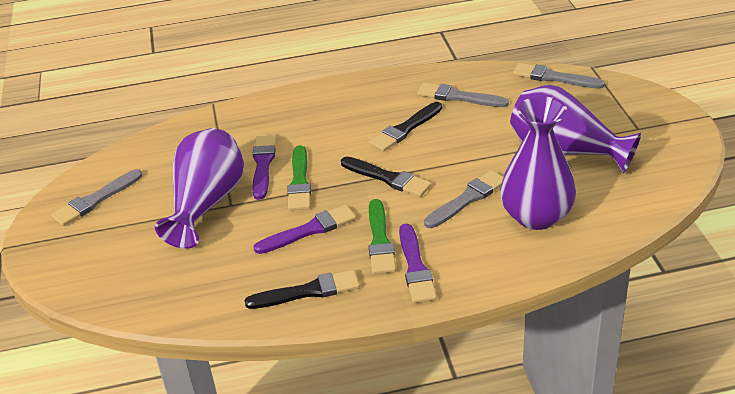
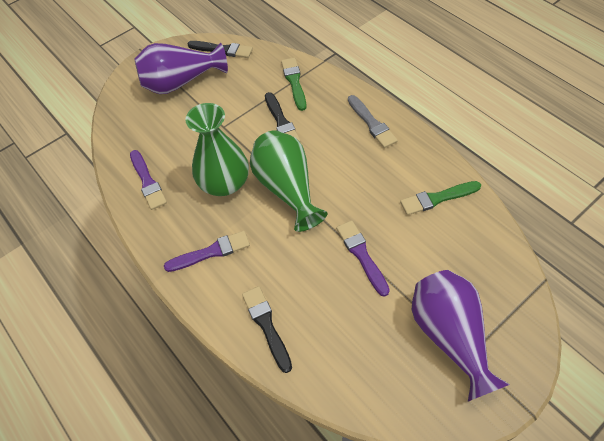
green vase: none = 0 -> [186,103,249,196] [250,130,328,232] = 2
grey brush: [51,169,142,226] [417,82,509,107] [424,170,503,228] [513,63,605,89] = 4 -> [348,95,398,148] = 1
purple vase: [155,128,244,249] [500,96,576,230] [510,85,641,174] = 3 -> [134,43,228,94] [412,270,510,401] = 2

